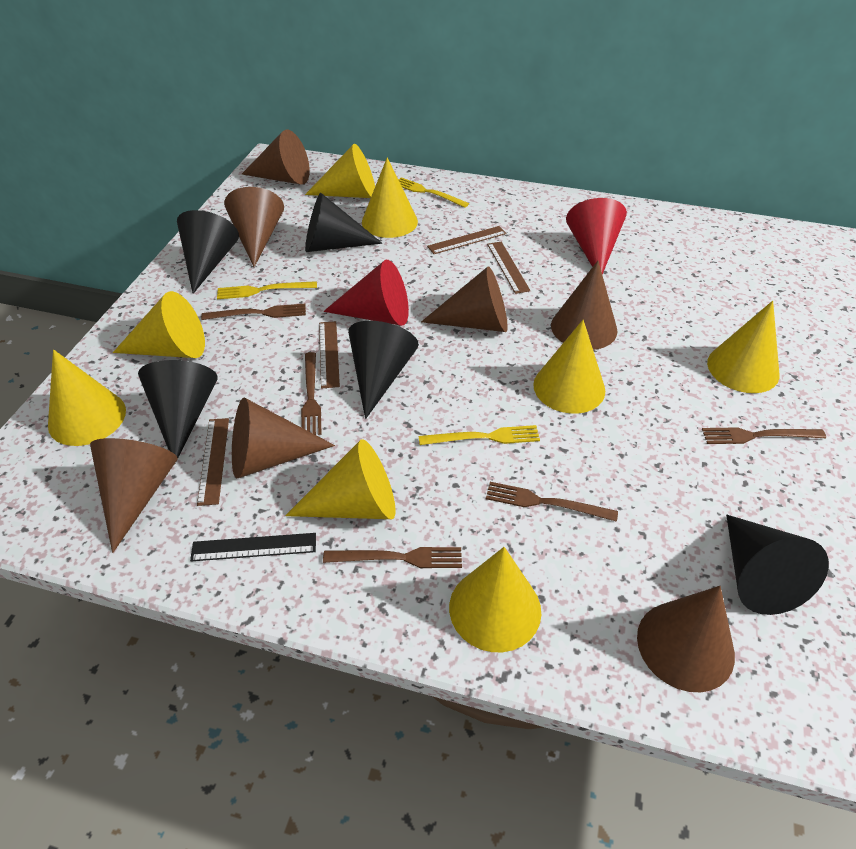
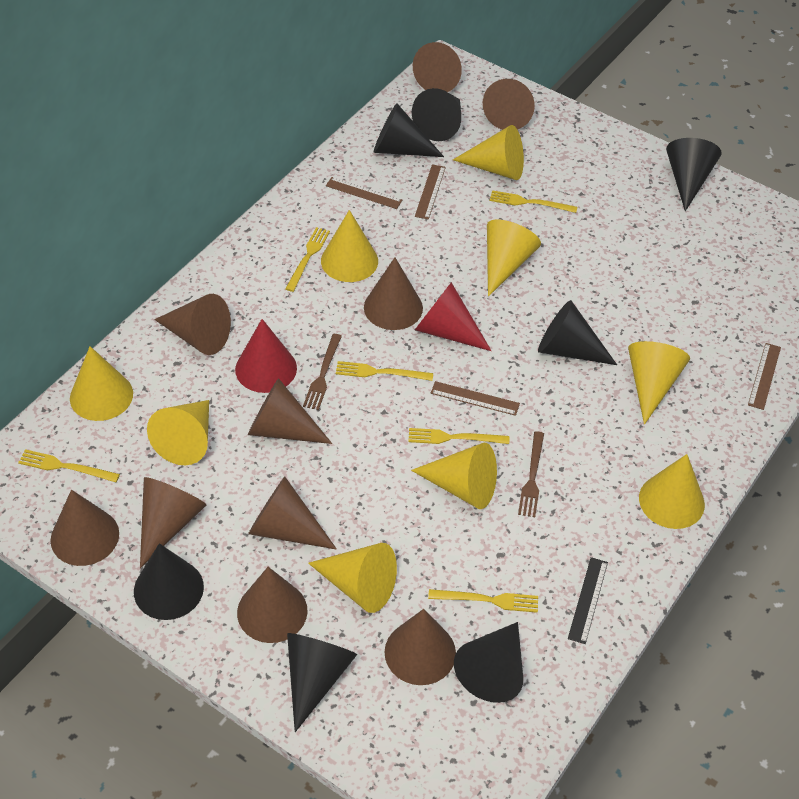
black cone: [138,360,217,458] [177,210,239,294] [305,193,382,252] [348,321,419,419] [726,515,829,615] = 5 -> [134,543,204,620] [287,633,357,732] [374,103,444,157] [412,88,461,141] [454,622,523,703] [538,300,617,365] [666,138,722,211] = 7
brown cone: [90,438,178,553] [224,187,284,267] [232,398,335,479] [242,130,310,185] [421,266,508,332] [551,261,617,350] [637,586,735,692] = 7 -> [50,490,119,566] [140,477,206,568] [154,294,231,355] [237,567,307,643] [248,378,332,444] [248,477,337,550] [364,257,423,330] [385,609,456,685] [413,42,462,92] [483,79,535,130] = 10
brown fork: [201,304,306,320] [301,352,322,435] [323,547,462,568] [486,482,618,522] [702,427,826,444] = 5 -> [303,334,342,410] [518,431,544,517] = 2
yellow cone: [48,349,126,446] [113,291,205,358] [285,439,396,519] [305,144,375,198] [362,157,418,238] [449,547,541,652] [533,320,605,414] [707,301,779,393] = 8 -> [70,346,133,421] [147,400,209,465] [308,543,397,613] [321,210,378,282] [411,443,497,509] [453,125,524,180] [487,219,541,297] [628,341,690,425] [639,454,705,529] = 9
yellow fork: [217,281,317,299] [398,177,469,208] [419,425,540,445] = 3 -> [18,449,120,482] [285,227,330,292] [336,361,433,381] [408,428,509,444] [428,589,538,613] [490,190,577,213] = 6

